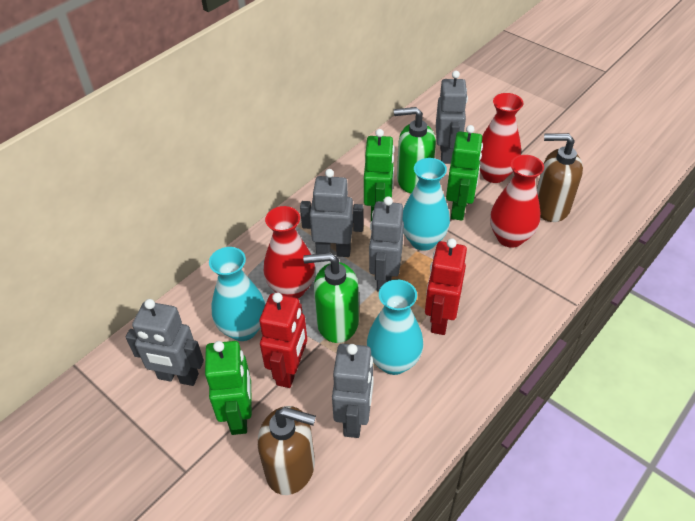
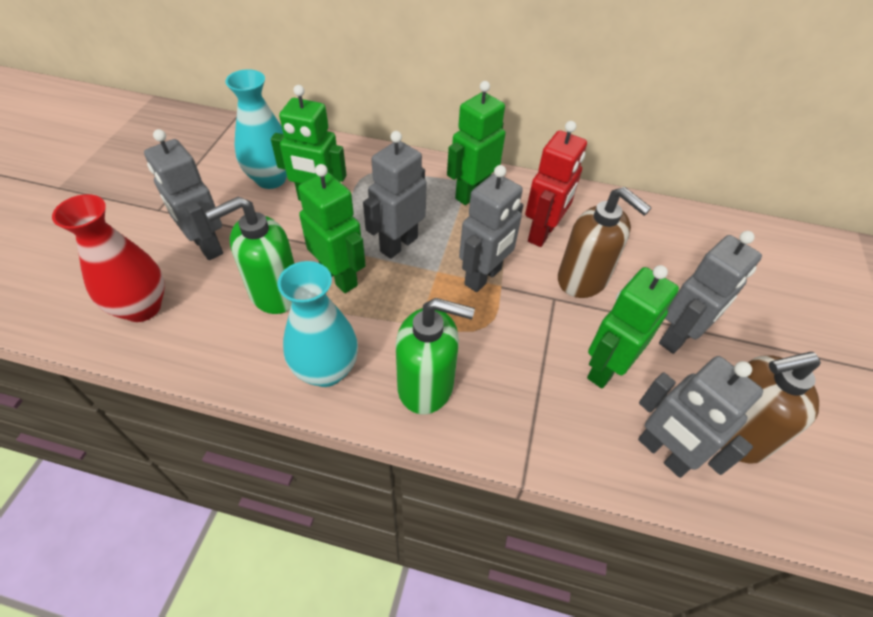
green robot: [205,341,252,435] [364,129,395,221] [446,125,483,221] = 3 -> [271,85,346,201] [298,164,366,293] [447,81,505,205] [587,265,679,389] = 4
red robot: [259,292,307,388] [425,238,467,335] = 2 -> [525,121,587,247] = 1
red vase: [263,206,315,299] [480,93,523,183] [490,155,544,248] = 3 -> [52,194,165,322] = 1
turquoise vase: [209,247,266,341] [367,280,423,375] [402,158,450,251] = 3 -> [225,69,287,189] [278,261,358,387] = 2

